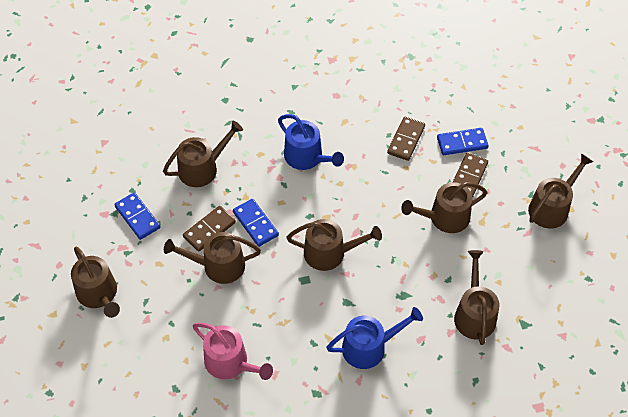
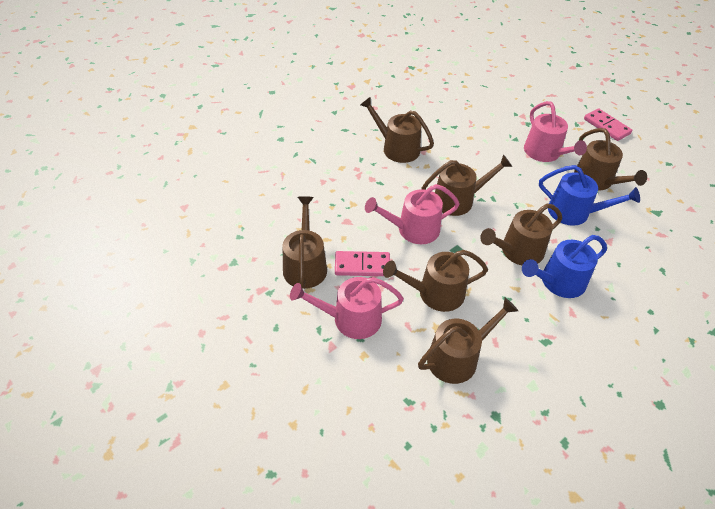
blue domino: [114,192,160,240] [233,199,279,247] [437,128,488,155] = 3 -> none = 0
brown domino: [183,206,236,252] [387,117,425,161] [453,153,488,198] = 3 -> none = 0
pink domino: none = 0 -> [335,251,390,276] [584,108,632,141] = 2
pink watering can: [193,323,273,380] = 1 -> [290,277,404,339] [365,184,460,244] [524,101,587,162] = 3

